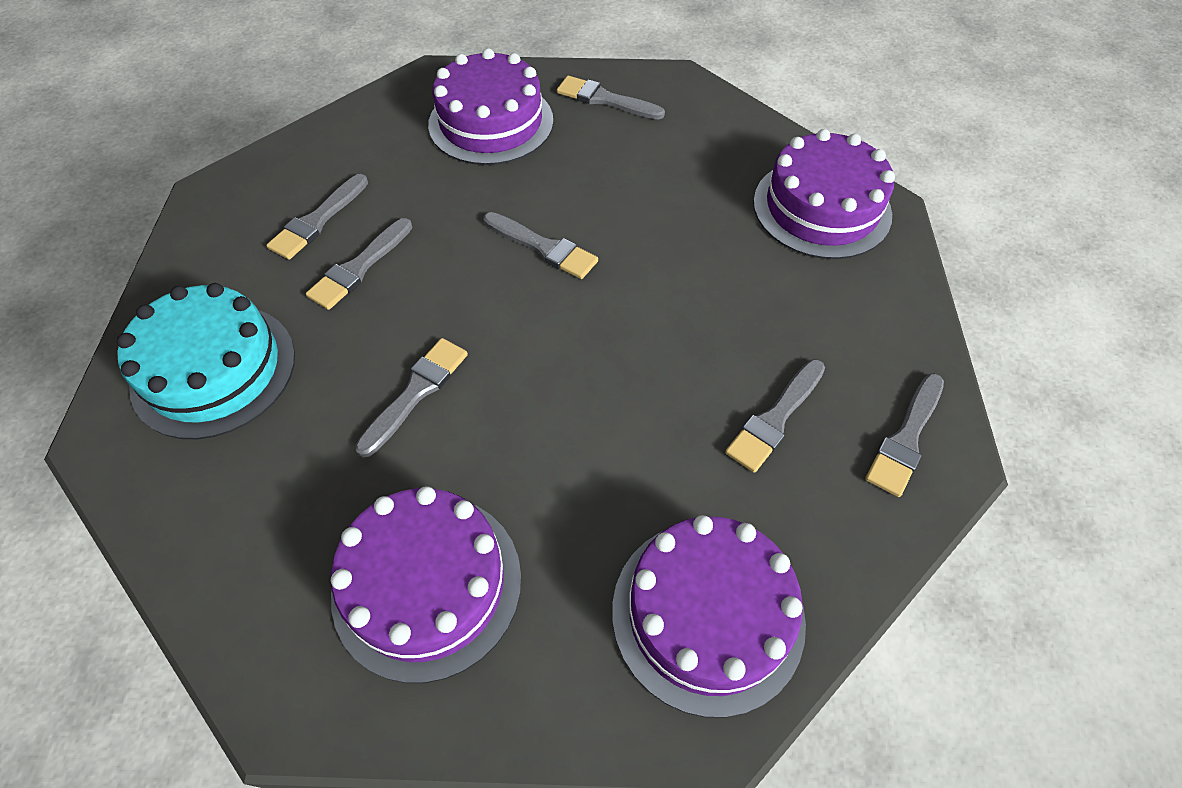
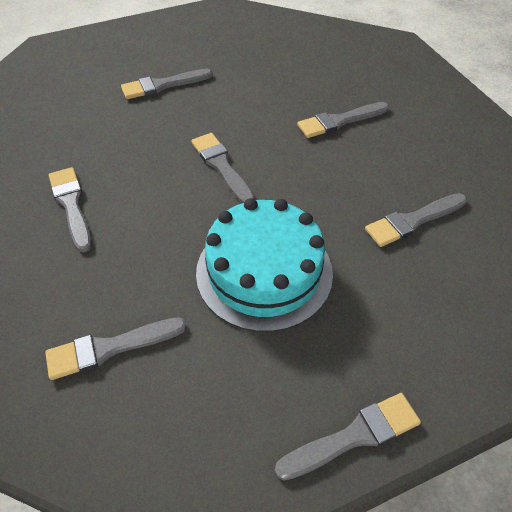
purple cake: [331,486,521,683] [428,48,553,165] [612,515,806,718] [753,129,895,259] = 4 -> none = 0

